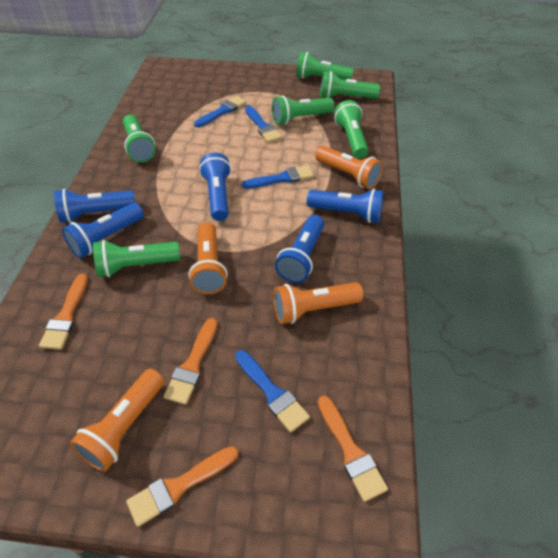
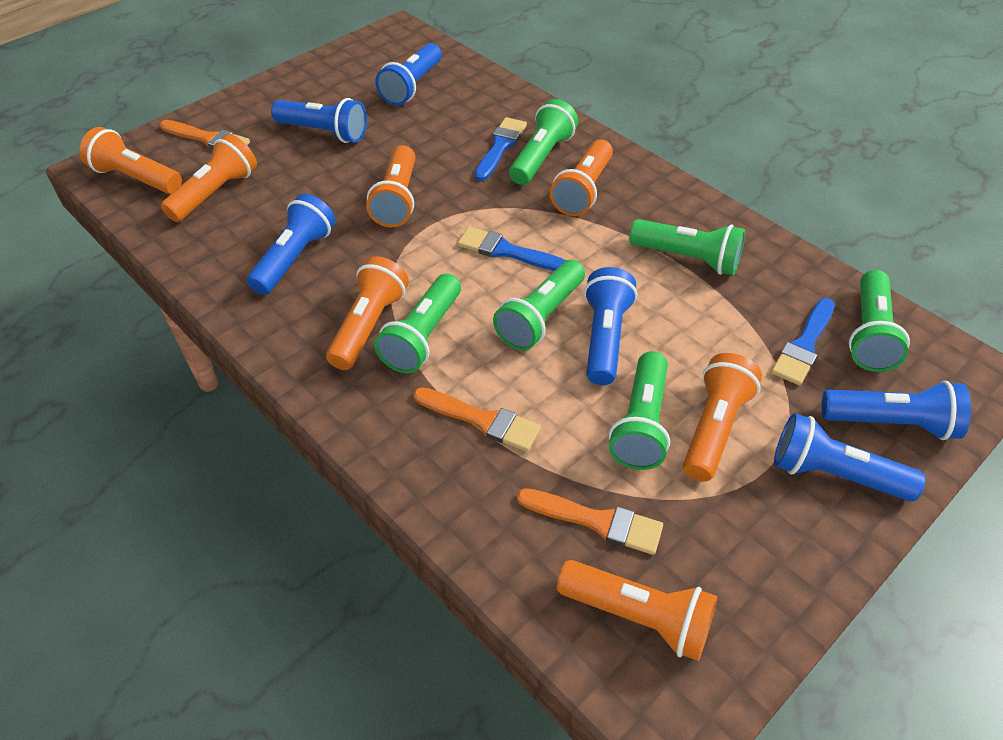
blue brush: [194,96,247,127] [235,350,310,433] [242,165,314,189] [245,106,282,143] = 4 -> [458,227,566,271] [475,117,527,181] [771,298,835,385] = 3
blue flashlight: [54,188,135,223] [62,203,144,258] [199,153,231,221] [275,215,324,283] [307,189,384,223] = 5 -> [247,194,335,295] [271,98,367,143] [375,43,442,105] [584,267,637,385] [774,413,926,501] [822,381,971,440] = 6
orange brush: [39,274,88,350] [126,446,238,527] [163,318,217,405] [318,395,388,502] = 4 -> [160,120,250,149] [413,387,541,452] [517,488,663,555] = 3
orange flashlight: [69,369,164,472] [189,222,228,294] [273,282,363,324] [315,146,383,189] = 4 -> [79,127,182,194] [161,134,257,222] [326,256,409,370] [366,145,415,227] [550,139,613,216] [557,560,717,661] [683,353,762,481] = 7

